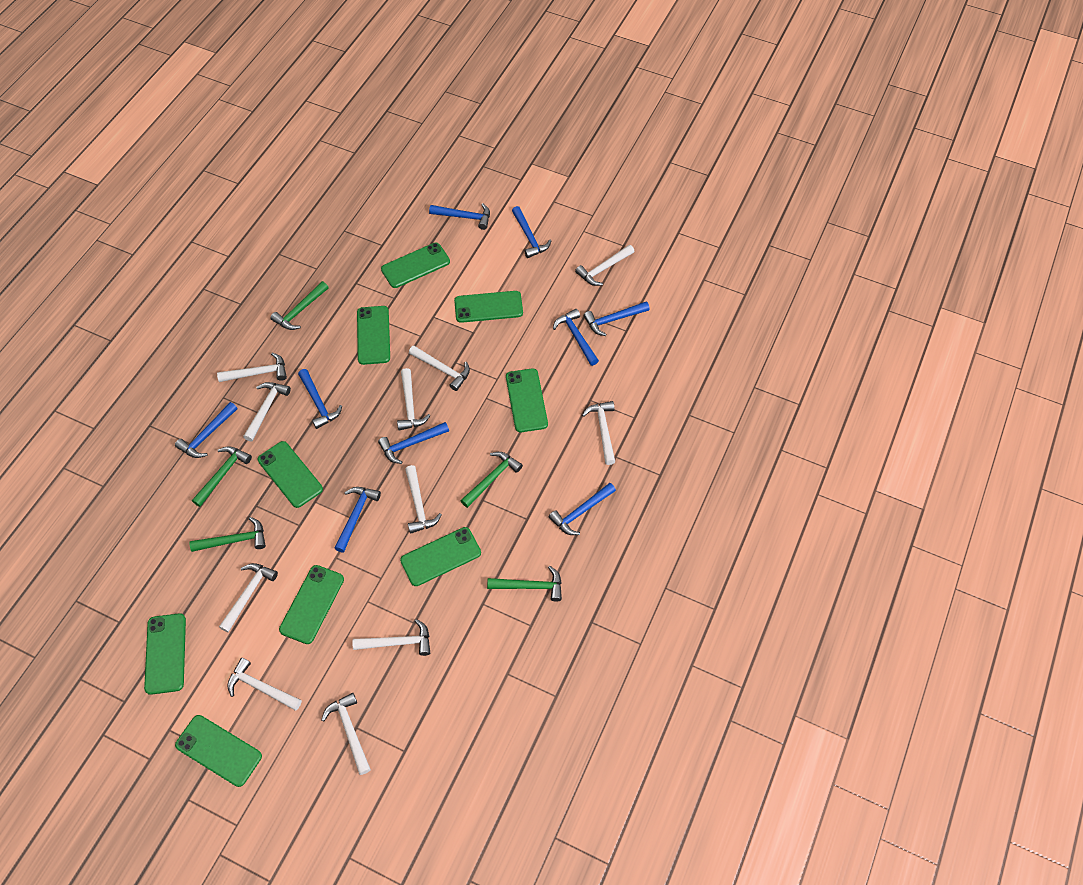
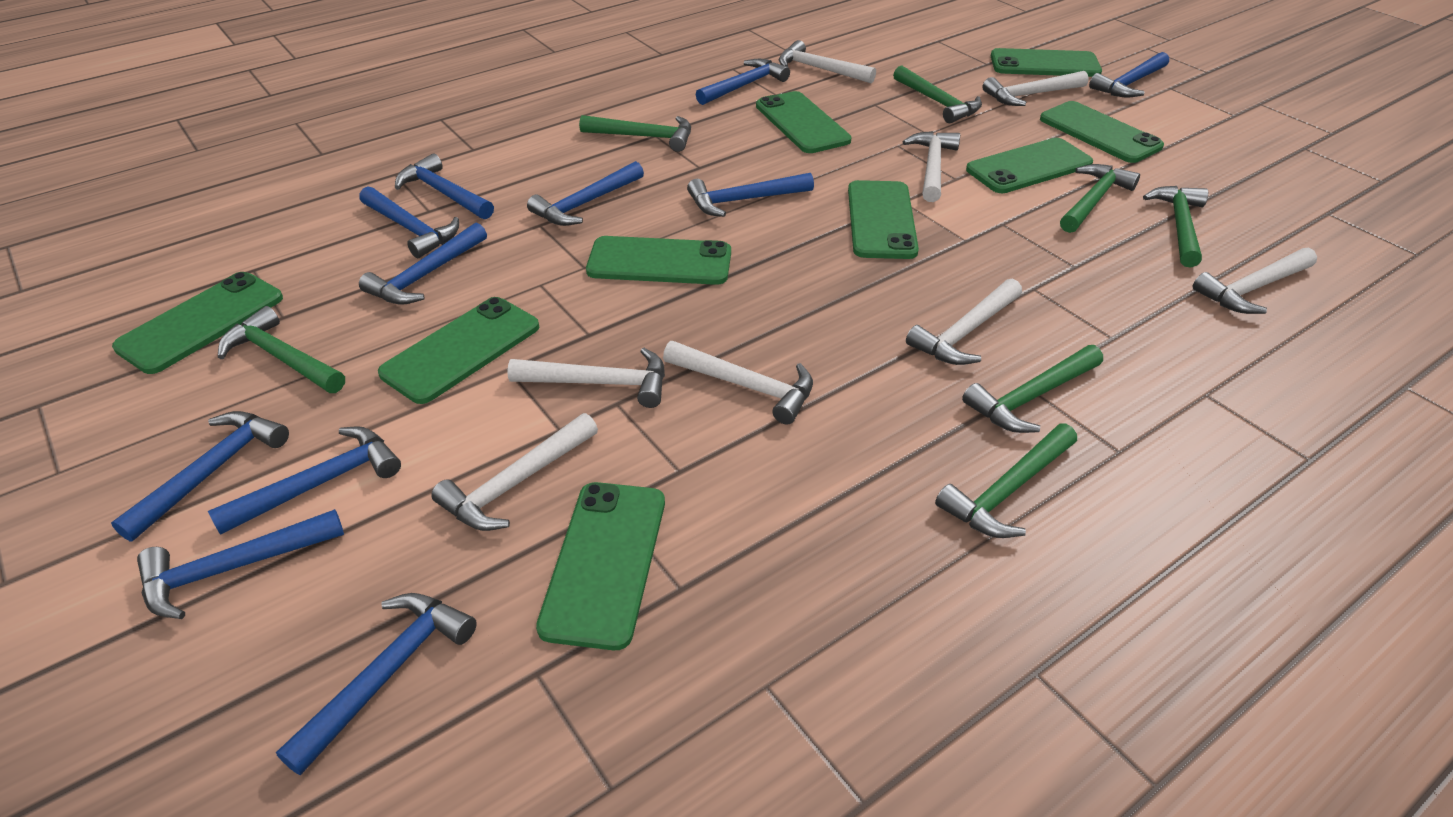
blue hammer: [175,402,237,458] [298,369,342,429] [334,487,381,553] [378,422,449,464] [429,203,490,230] [512,206,551,258] [549,483,616,535] [553,309,599,366] [583,301,650,336] = 9 -> [111,411,289,542] [137,509,344,619] [208,426,401,535] [276,593,477,775] [359,187,459,258] [359,223,487,305] [395,154,494,219] [527,161,644,226] [687,173,814,217] [696,59,790,105] [1089,52,1169,98] = 11
green hammer: [190,517,266,552] [192,446,252,507] [271,281,329,330] [461,452,523,508] [487,566,562,602] = 5 -> [218,306,345,393] [579,115,691,152] [893,65,982,123] [935,423,1077,538] [962,345,1103,433] [1060,164,1140,233] [1143,186,1208,267] = 7
white hammer: [217,353,287,382] [219,563,278,633] [227,658,302,711] [243,382,291,441] [322,693,371,775] [352,619,430,656] [397,368,430,430] [405,465,442,534] [409,345,470,391] [575,245,634,286] [582,401,615,465] = 11 -> [431,413,598,531] [507,348,665,408] [663,341,813,424] [779,40,876,83] [903,131,960,202] [906,279,1022,365] [982,71,1088,106] [1193,248,1317,314] = 8

